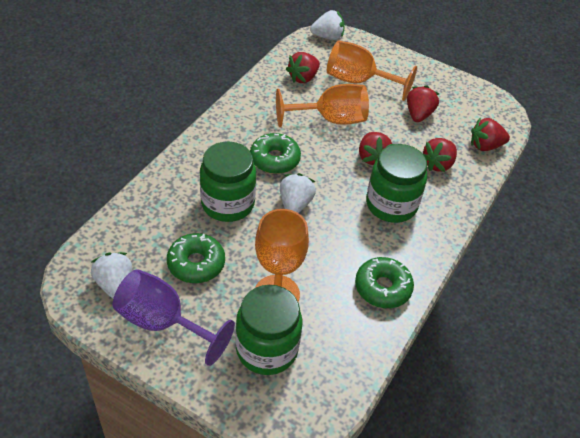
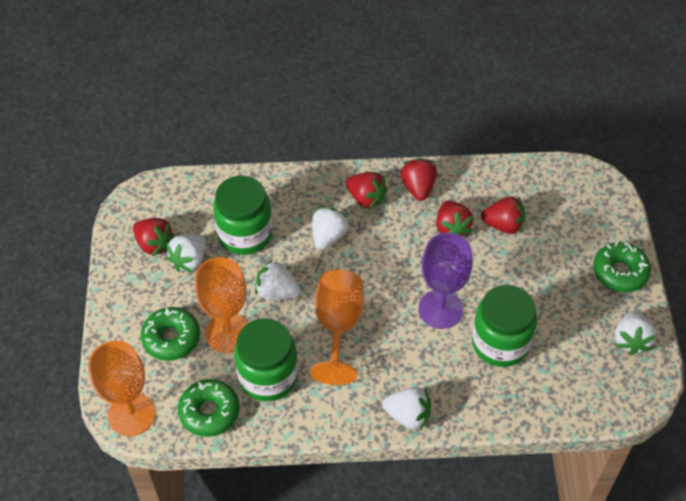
white strawberry: [91,252,132,298] [280,173,316,213] [310,10,345,40] = 3 -> [166,234,206,273] [255,260,301,300] [312,206,350,250] [382,387,431,430] [615,310,656,355] = 5

